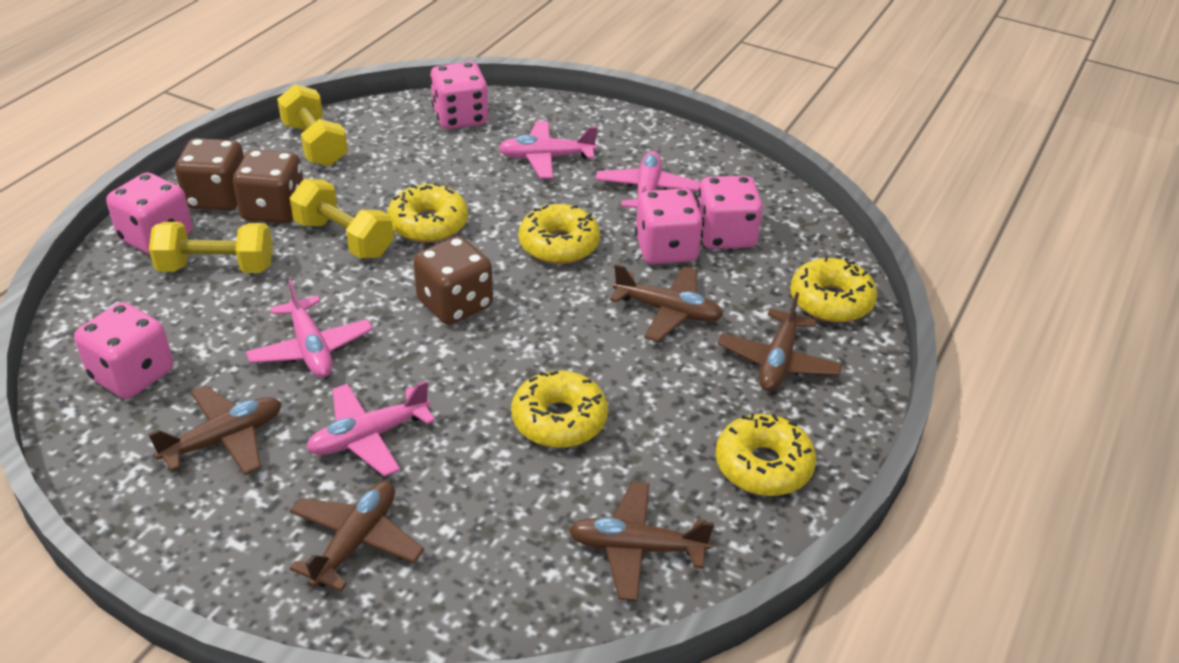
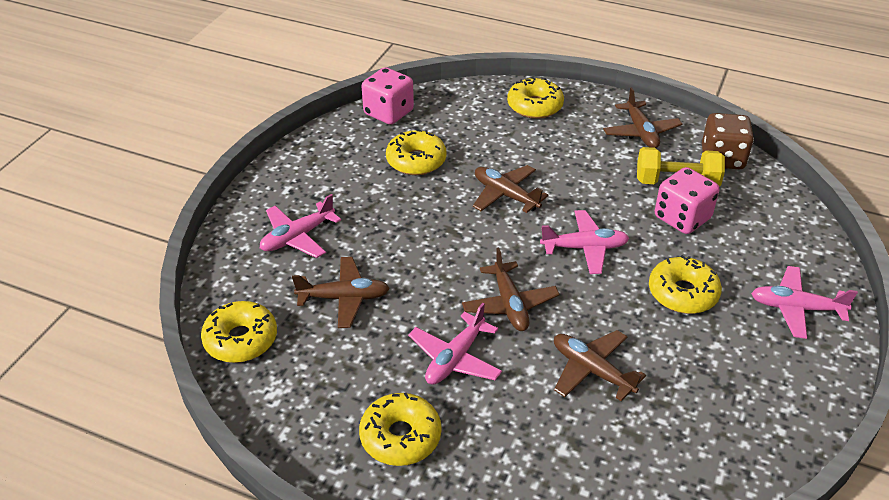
brown dice: [175,138,244,211] [233,149,303,224] [413,236,493,325] = 3 -> [702,113,754,169] = 1
pink dice: [74,302,173,399] [106,172,192,255] [430,62,489,129] [635,188,703,264] [697,176,763,249] = 5 -> [362,67,414,125] [655,167,719,234] = 2
yellow dumbbell: [149,222,273,273] [277,84,348,166] [290,179,394,258] = 3 -> [637,147,725,187] = 1

